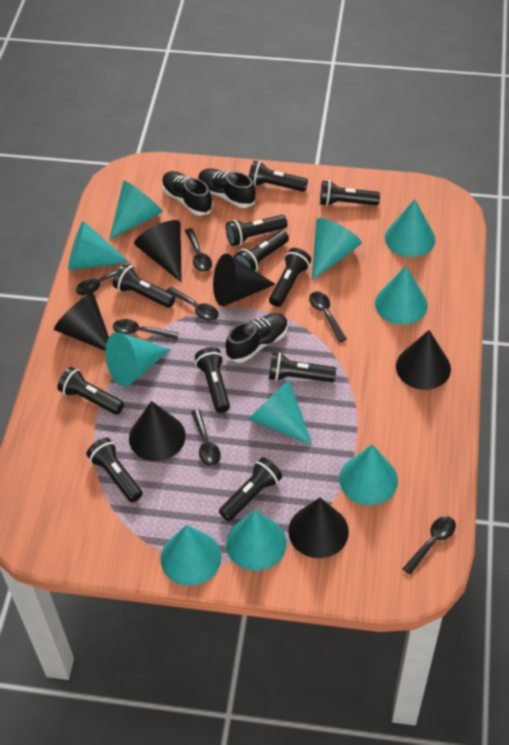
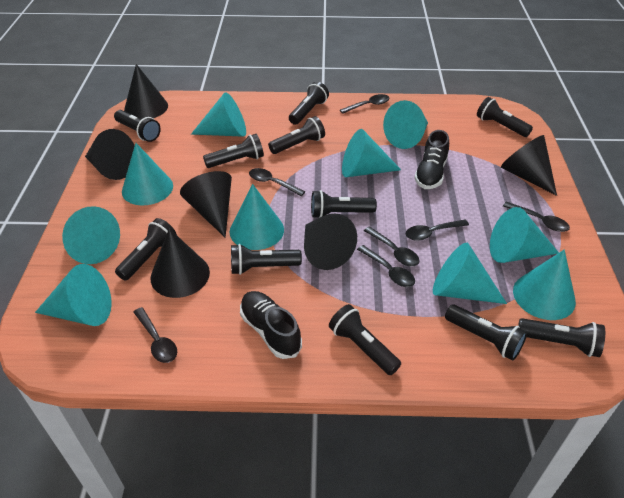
black shoe: [162,171,213,216] [198,169,256,208] [226,313,288,363] = 3 -> [240,291,302,359] [414,130,449,189] = 2

